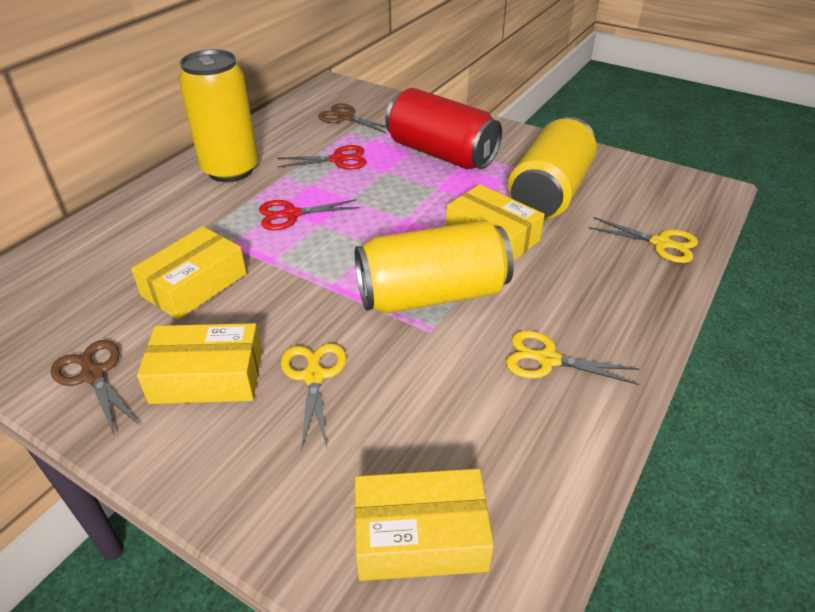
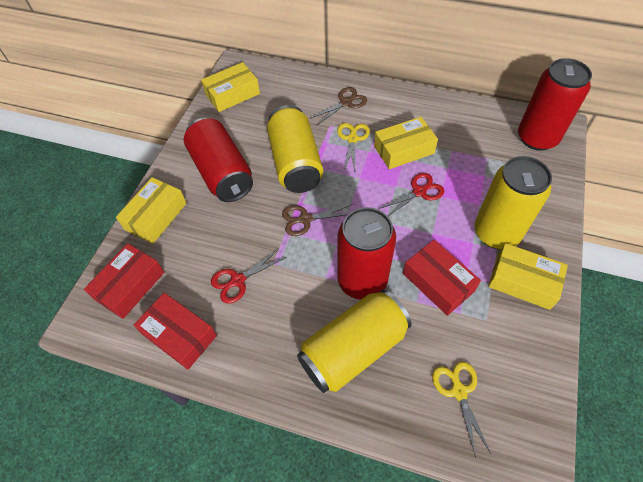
red box: none = 0 -> [84,243,164,319] [134,293,217,370] [403,240,481,316] = 3
red can: [385,88,502,169] = 1 -> [184,118,253,202] [337,207,396,300] [518,58,592,151] = 3
yellow scissors: [281,343,346,451] [506,330,639,385] [588,217,698,263] = 3 -> [337,123,370,172] [432,362,491,458] = 2

